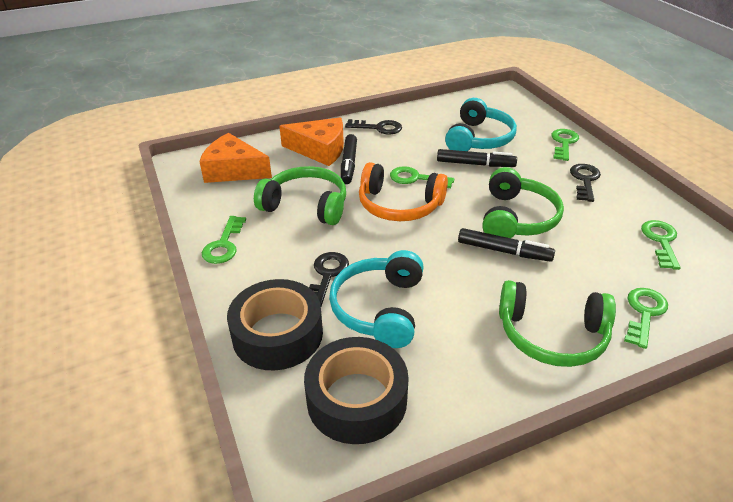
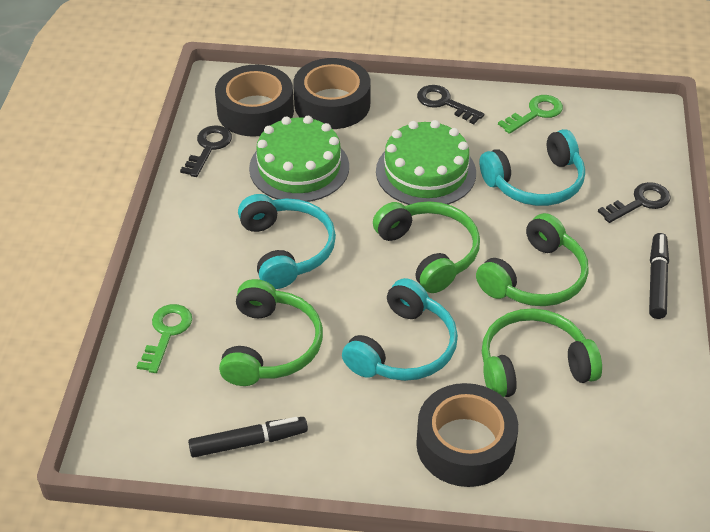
black marker: [341,134,357,184] [437,149,517,167] [458,228,555,262] = 3 -> [188,417,308,457] [649,233,669,319] = 2
black tape: [227,279,323,370] [304,337,409,444] = 2 -> [215,65,294,137] [293,58,371,129] [416,383,518,487] = 3
green cake: none = 0 -> [249,116,349,202] [376,120,476,205] = 2
green headphones: [254,166,346,225] [482,167,564,238] [499,280,616,367] = 3 -> [219,279,323,386] [373,201,480,293] [476,213,589,306] [482,308,602,397] = 4
green key: [202,216,246,264] [390,166,454,188] [551,129,579,161] [624,288,668,349] [641,220,681,270] = 5 -> [136,304,192,373] [498,95,563,134] = 2
orange cheese: [199,133,272,183] [279,117,344,166] = 2 -> none = 0
orange headphones: [359,162,448,221] = 1 -> none = 0
turquoise headphones: [329,250,424,348] [445,98,517,151] = 2 -> [238,194,336,289] [342,278,458,381] [479,129,585,206] = 3

